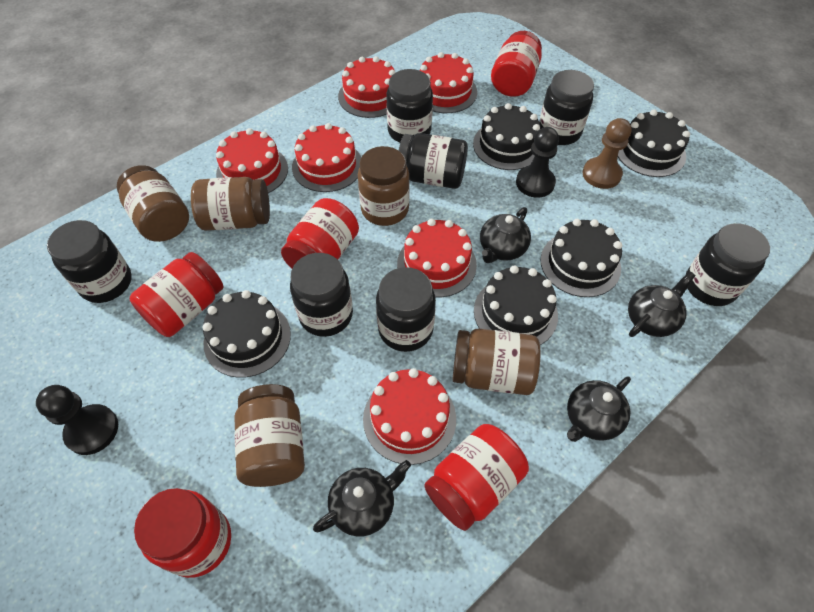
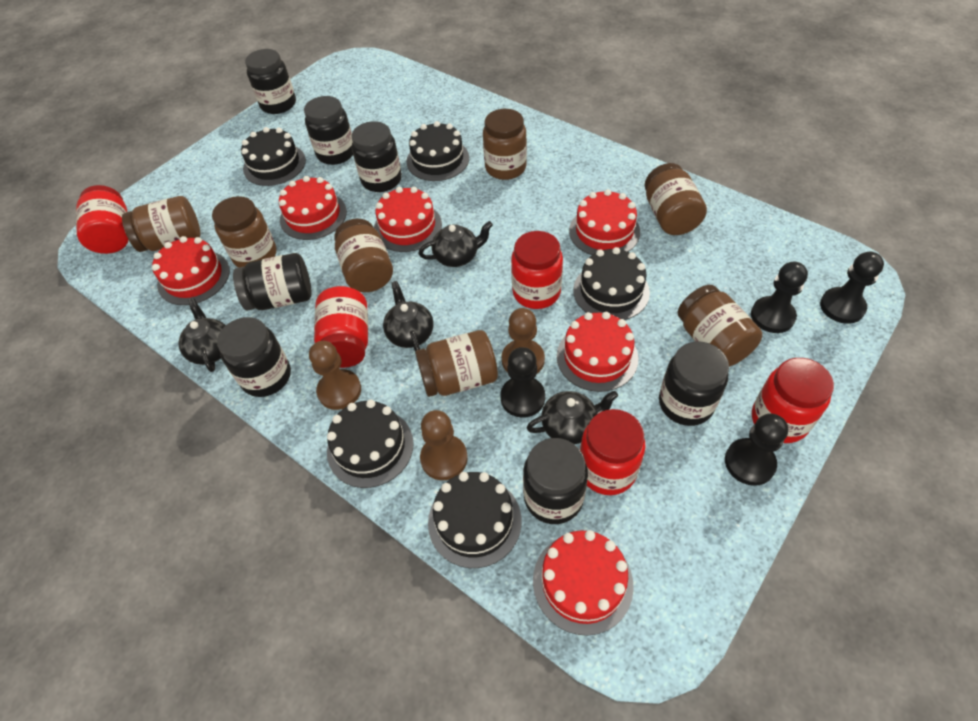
black pawn: [36,385,118,455] [516,127,559,198] = 2 -> [500,347,545,418] [725,413,788,486] [751,262,808,333] [820,252,884,324] = 4
brown jar: [117,165,189,242] [191,177,270,231] [234,384,305,487] [358,146,410,226] [452,329,540,395] = 5 -> [122,196,200,252] [212,196,276,268] [334,218,393,292] [415,330,498,397] [483,109,527,180] [645,163,707,235] [678,285,762,367] = 7
brown pawn: [583,118,632,189] = 1 -> [309,341,361,410] [420,410,468,480] [502,308,545,374] = 3

